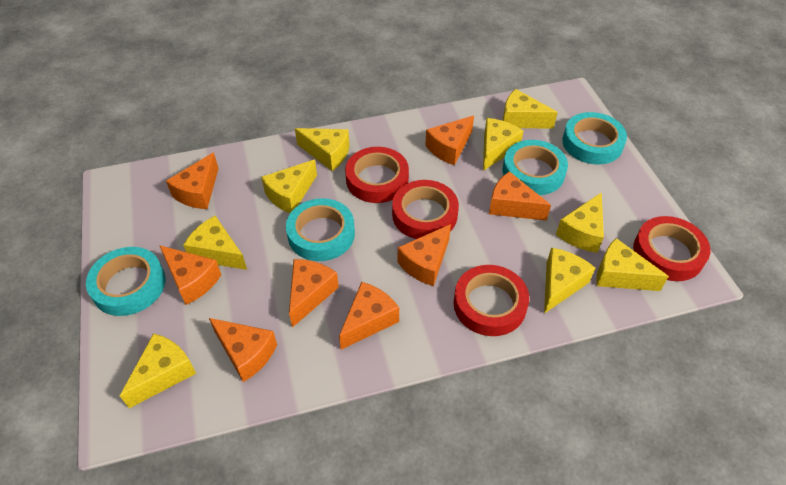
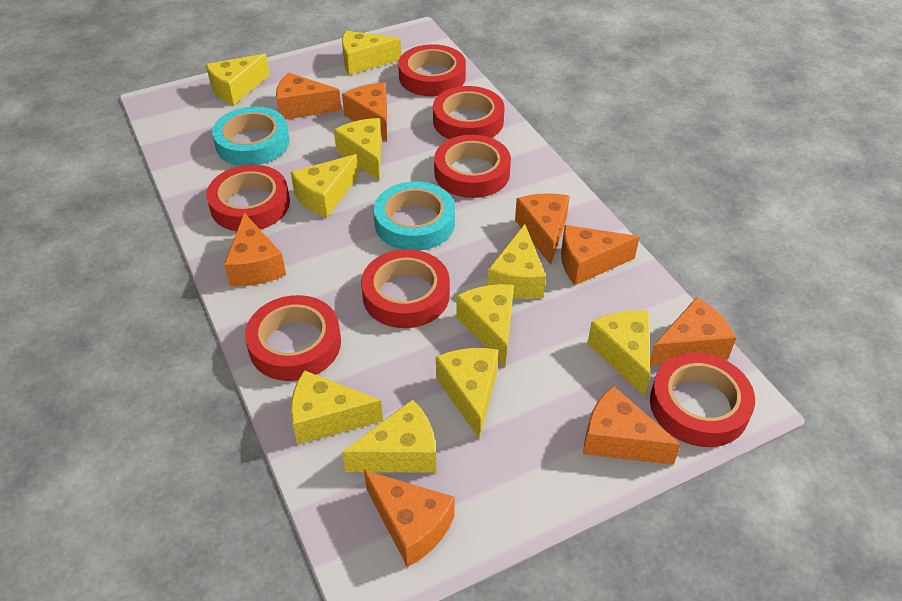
red tape: [345,147,409,203] [392,180,459,239] [454,265,529,336] [633,216,711,281] = 4 -> [206,165,290,231] [245,295,341,381] [361,249,450,328] [398,44,466,96] [433,86,505,139] [434,135,511,198] [650,353,755,447] = 7
turquoise tape: [86,247,166,316] [286,198,355,261] [502,140,568,195] [562,112,627,164] = 4 -> [212,107,290,166] [374,182,455,251] = 2
yellow cheese: [120,333,196,408] [183,216,247,270] [261,160,317,213] [295,128,350,171] [483,118,524,171] [503,89,558,128] [544,248,595,314] [556,192,604,253] [596,238,669,291] = 9 -> [206,54,270,105] [291,154,359,218] [291,370,383,445] [334,118,382,180] [342,31,401,75] [342,399,436,473] [436,348,499,439] [456,284,514,366] [487,224,546,299] [588,310,650,396] = 10

